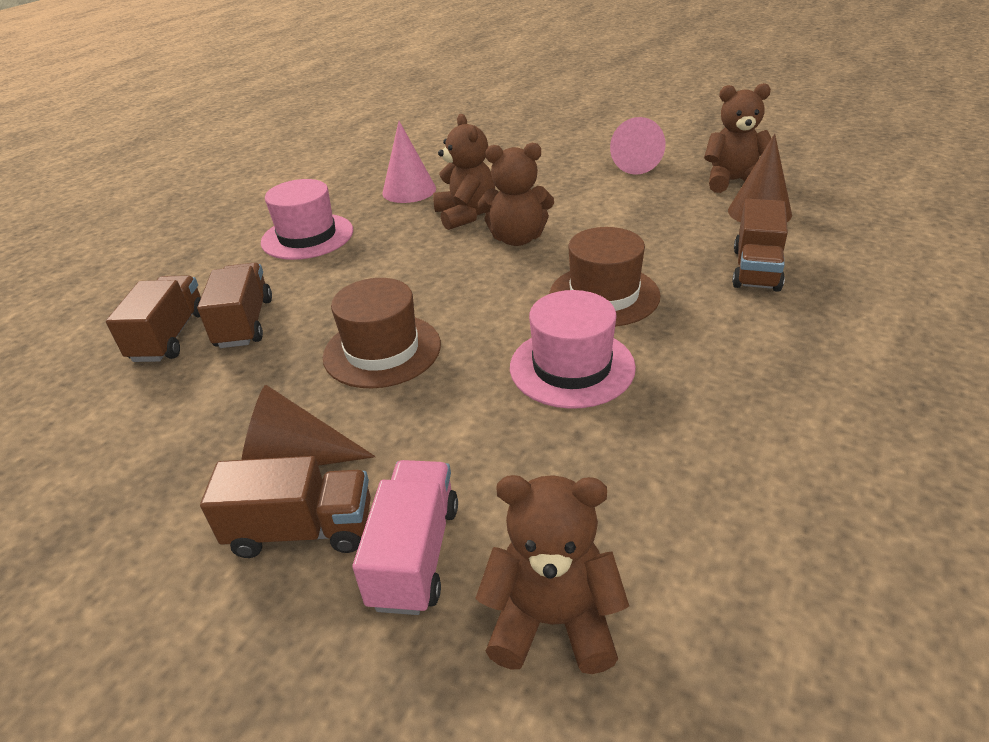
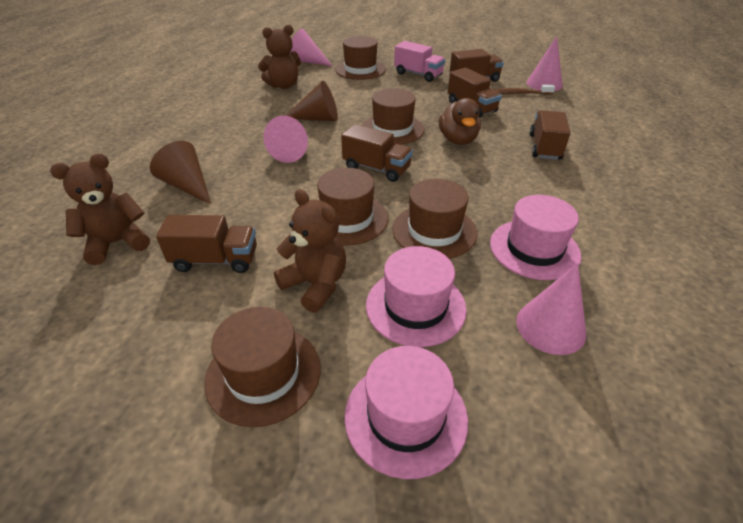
brown duck: none = 0 -> [439,98,481,145] = 1
brown hat: [323,278,441,388] [549,227,661,327] = 2 -> [204,307,321,427] [317,168,388,246] [335,36,386,80] [362,88,424,145] [392,179,477,259] = 5
brown teddy bear: [433,114,495,230] [475,475,629,674] [478,143,554,246] [704,83,771,193] = 4 -> [50,153,150,265] [258,25,301,89] [274,189,346,313] = 3
brown toothbrush: none = 0 -> [494,85,555,95] = 1
brown truck: [106,275,201,362] [197,263,272,348] [200,456,371,558] [732,199,788,292] = 4 -> [156,215,257,273] [341,124,413,182] [448,68,502,118] [450,49,504,82] [530,110,571,160] = 5
pink cone: [382,121,436,203] [610,117,665,175] = 2 -> [264,115,308,163] [290,29,332,66] [516,263,586,355] [527,36,563,91] = 4
pink hat: [261,179,353,260] [510,290,636,409] = 2 -> [344,346,468,479] [366,246,467,347] [490,195,581,280] = 3

